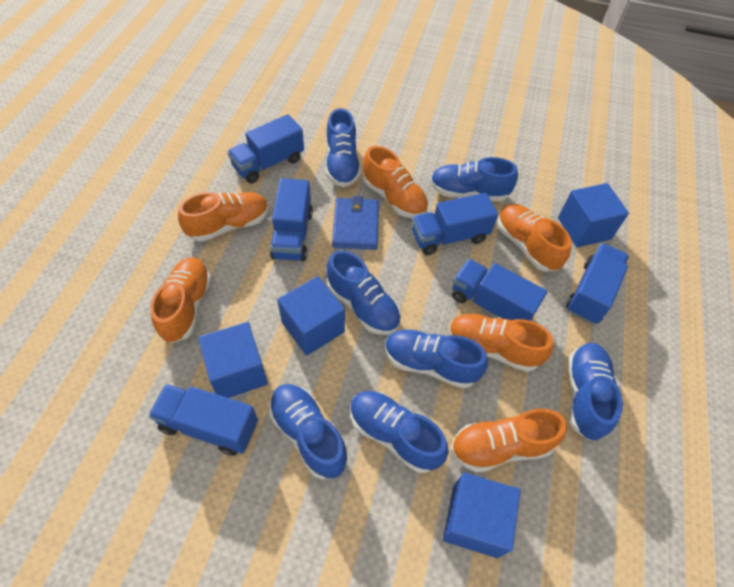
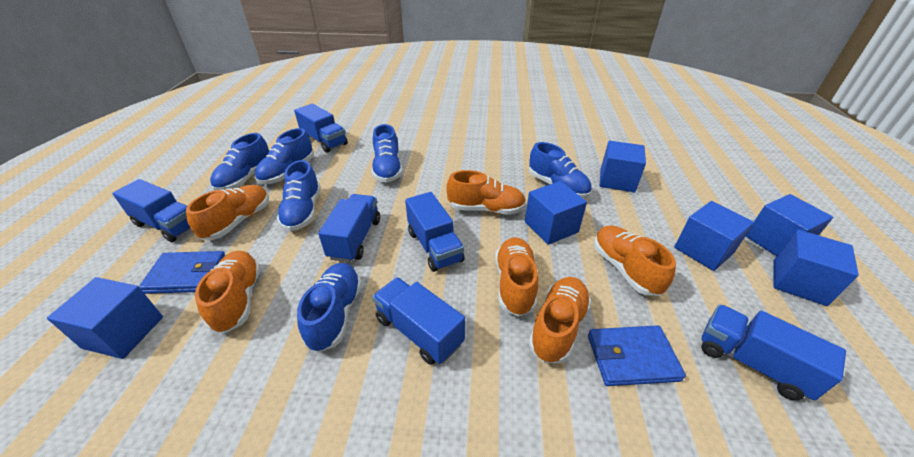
blue cube: [198,322,268,398] [277,276,345,356] [443,472,521,558] [558,183,629,248] = 4 -> [47,277,163,359] [525,181,587,245] [600,141,646,192] [674,201,754,271] [746,194,833,256] [773,230,859,306] = 6
blue shoe: [269,384,347,479] [326,108,361,187] [326,250,401,335] [350,391,449,473] [385,329,488,389] [430,157,518,201] [567,343,623,441] = 7 -> [210,133,269,190] [255,128,314,184] [277,160,321,231] [297,263,362,353] [372,124,403,183] [529,142,592,198] = 6
blue wallet: [332,196,379,250] = 1 -> [139,251,226,294] [588,325,686,386] = 2

